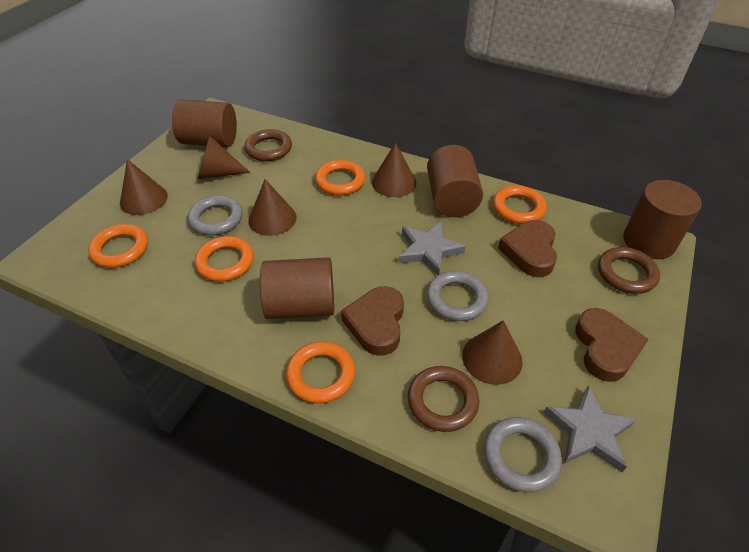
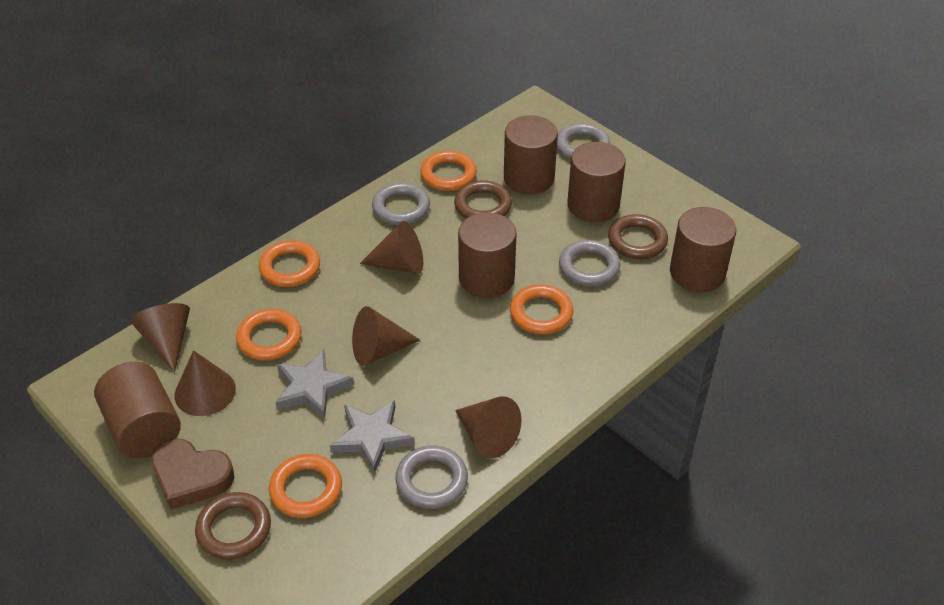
brown cylinder: [172,100,237,147] [260,257,334,319] [427,145,483,217] [623,180,702,259] = 4 -> [94,362,181,458] [458,212,517,298] [504,116,558,194] [567,142,626,222] [670,207,736,292] = 5
brown heart: [341,286,404,356] [498,220,557,277] [575,308,649,382] = 3 -> [151,439,234,510] = 1
grey ring: [188,195,243,235] [427,271,489,321] [484,417,562,492] = 3 -> [372,183,430,225] [395,445,468,509] [557,123,610,159] [559,240,620,286] = 4

